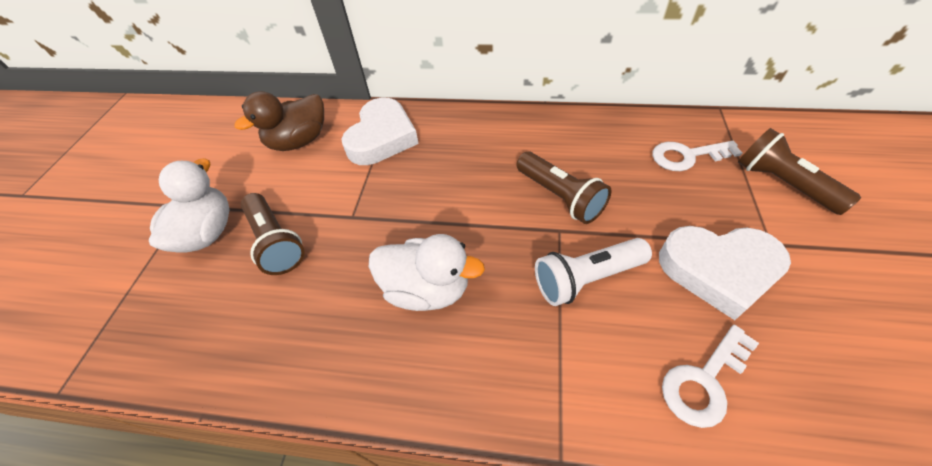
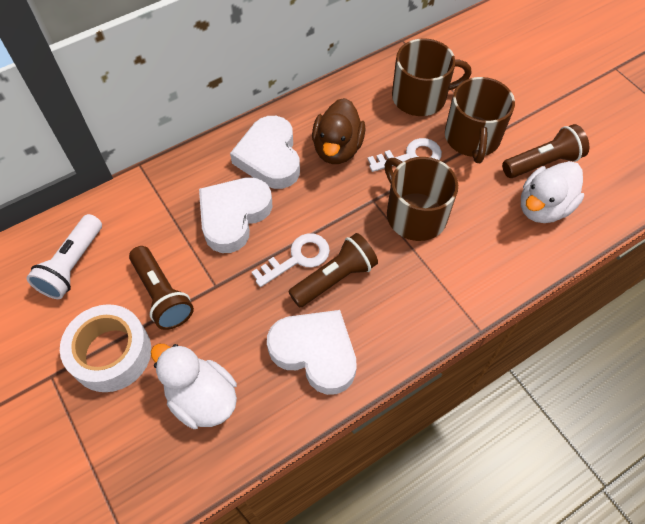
brown mug: none = 0 -> [385,157,458,241] [392,38,472,116] [445,77,515,163] = 3
white heart: [341,98,419,165] [659,226,791,320] = 2 -> [199,177,272,253] [230,116,300,189] [267,310,357,395] = 3
white tape: none = 0 -> [60,304,151,392] = 1

